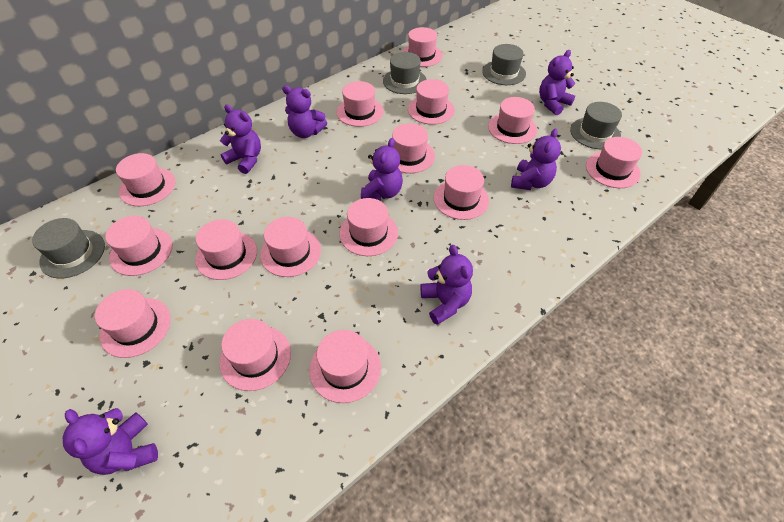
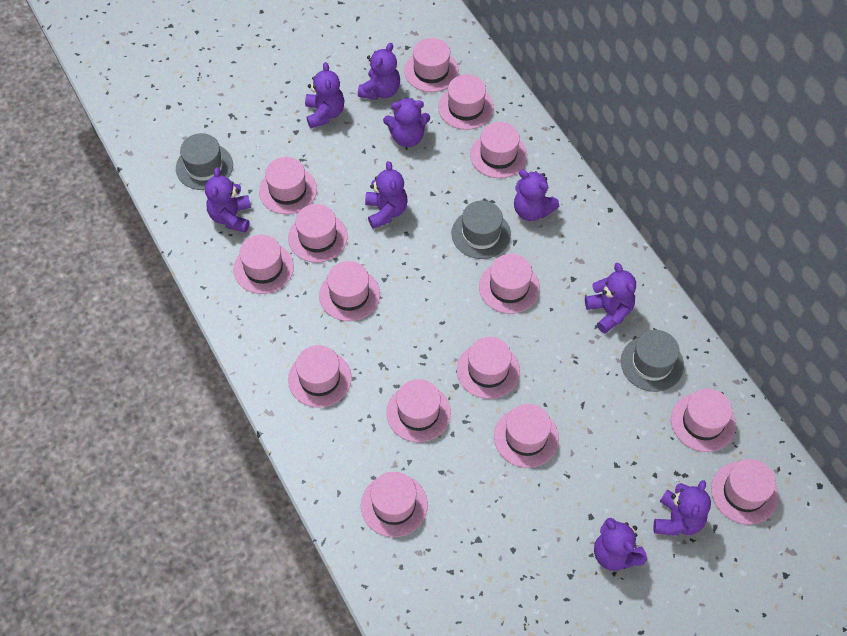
grey hat: [32,218,105,278] [383,52,427,94] [482,44,526,85] [570,102,622,149] = 4 -> [176,133,233,190] [451,200,511,259] [621,330,684,392] = 3
purple teddy bear: [63,408,158,475] [220,104,261,174] [282,85,327,138] [361,138,403,201] [420,245,473,325] [511,128,561,190] [539,50,575,115] = 7 -> [205,167,251,233] [305,62,344,128] [358,43,400,100] [365,161,407,229] [383,97,430,147] [514,170,559,221] [585,263,636,333] [594,518,647,571] [654,480,711,536] = 9

